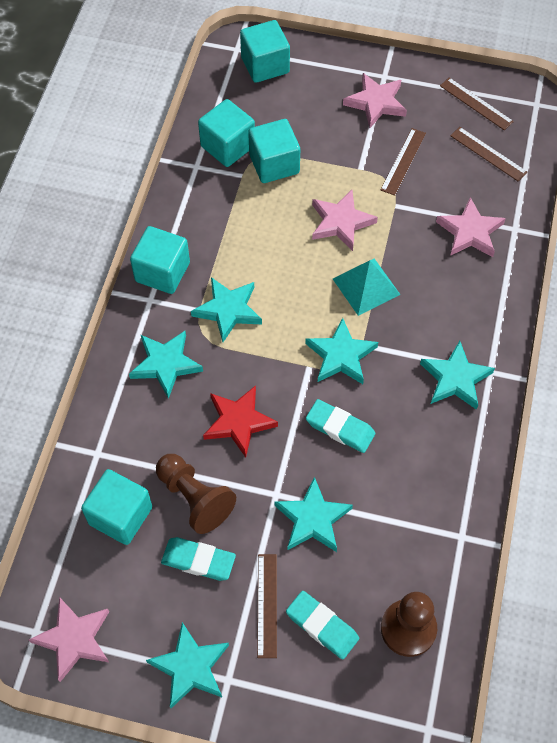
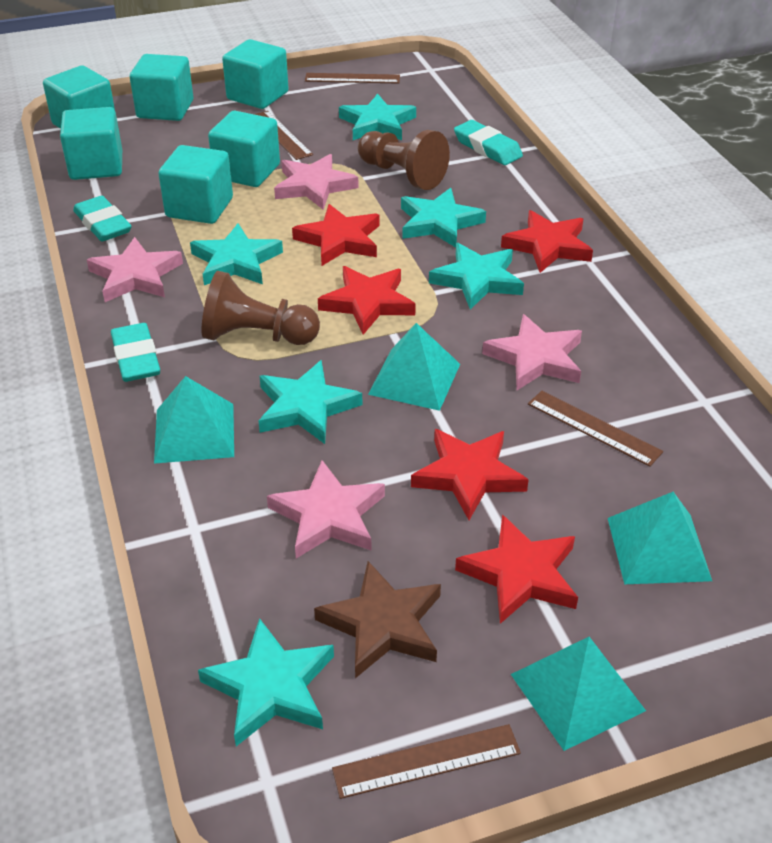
brown star: none = 0 -> [314,561,441,678] = 1
red star: [203,385,278,457] = 1 -> [292,204,379,266] [318,266,416,335] [411,429,529,520] [455,514,578,624] [501,210,593,273] = 5
turquoise cube: [81,469,152,545] [130,226,190,294] [198,99,255,167] [240,20,290,83] [248,119,300,183] = 5 -> [43,65,115,129] [60,107,122,180] [130,54,193,121] [158,145,233,224] [208,111,280,187] [222,39,289,109] = 6
turquoise pyramid: [333,259,400,316] = 1 -> [154,376,234,464] [368,323,460,411] [511,637,646,751] [608,492,712,584] = 4

